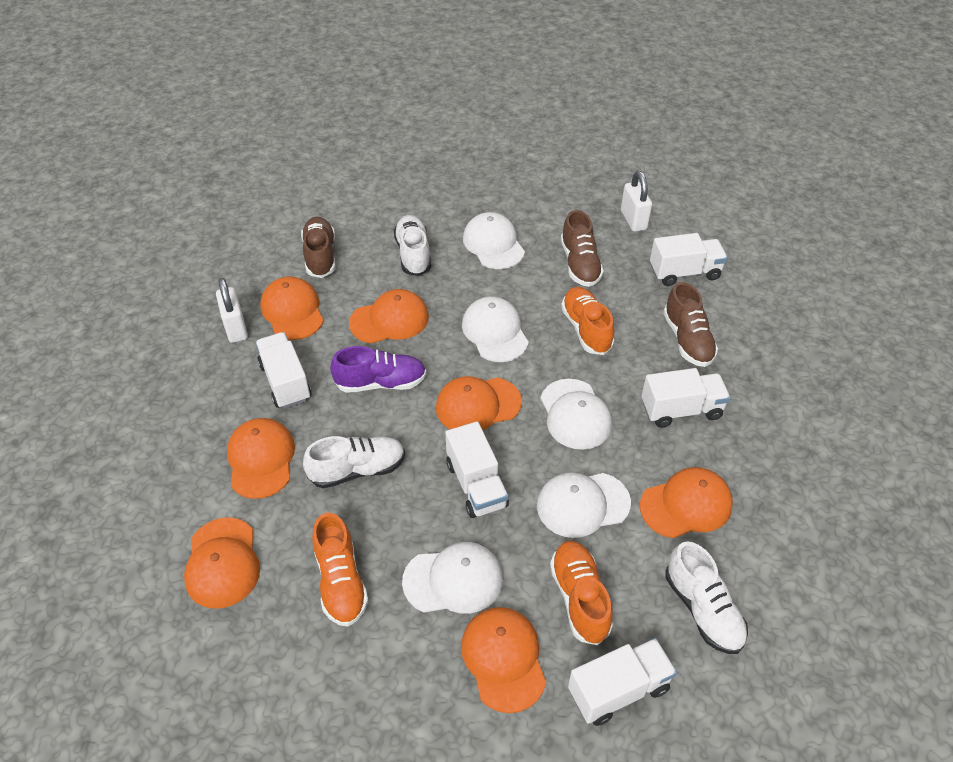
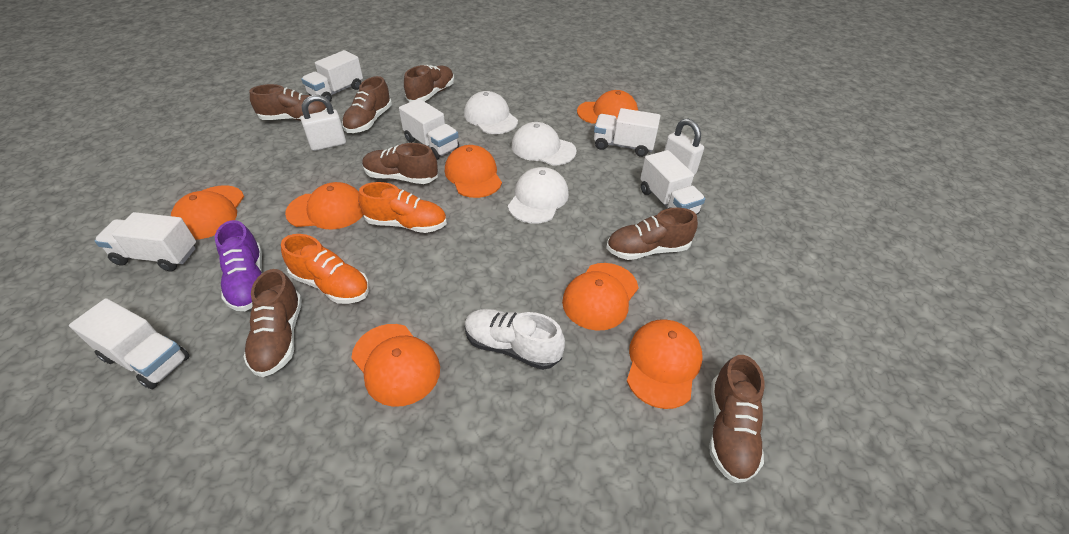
brown shoe: [301,217,336,278] [561,210,604,287] [663,282,718,367] = 3 -> [243,269,302,377] [250,84,327,121] [342,76,392,133] [362,143,438,184] [404,65,454,102] [606,208,698,260] [710,355,764,483] = 7
orange shoe: [312,513,368,627] [550,541,613,645] [561,287,614,355] = 3 -> [281,234,369,304] [358,182,447,233] = 2
white cap: [402,542,503,614] [462,296,529,362] [463,212,525,269] [537,472,631,538] [541,379,612,450] = 5 -> [464,91,518,134] [508,167,569,224] [511,122,576,166] = 3
white shoe: [303,436,405,488] [394,215,431,276] [665,541,748,654] = 3 -> [464,309,565,370] = 1
white truck: [255,332,311,409] [445,421,509,518] [568,638,677,726] [642,368,730,428] [650,233,728,286] = 5 -> [69,298,190,389] [95,212,196,271] [301,50,363,102] [399,99,459,160] [594,108,660,157] [640,150,705,215] = 6

